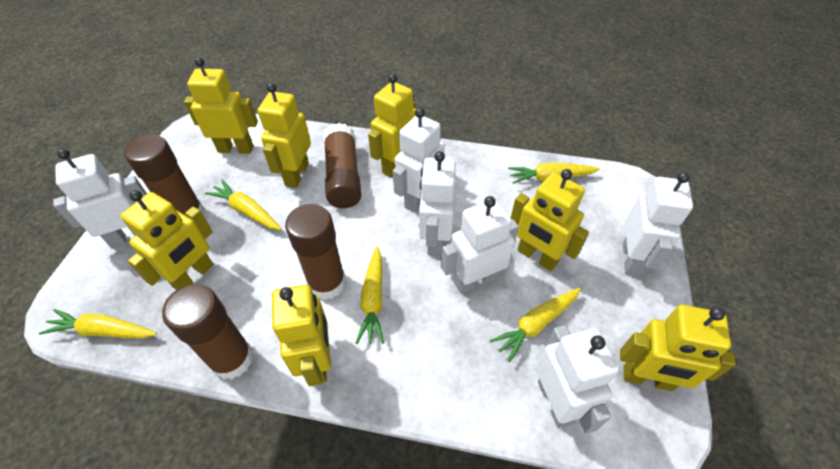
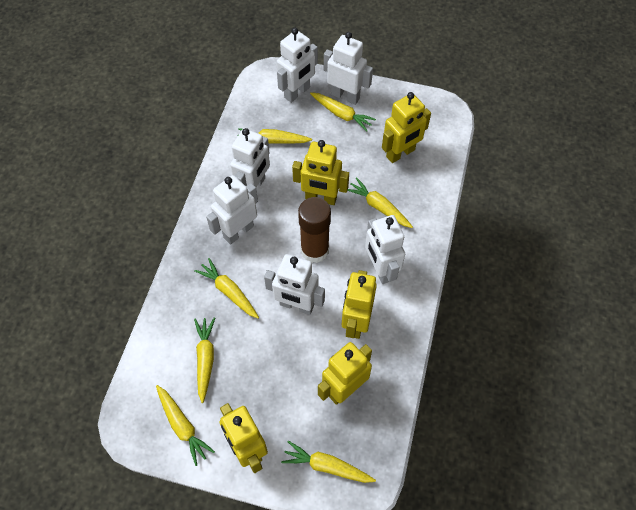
brown glue stick: [124,134,205,216] [162,284,254,380] [285,204,346,300] [323,123,362,208] = 4 -> [298,197,331,263] = 1
yellow carrot: [39,309,157,339] [205,180,281,230] [356,247,384,344] [490,288,581,362] [508,163,600,184] = 5 -> [156,385,215,466] [194,258,259,319] [194,318,215,403] [237,128,312,144] [281,441,376,483] [310,92,376,131] [347,177,413,228] = 7
yellow robot: [120,190,213,290] [184,57,258,154] [258,83,311,188] [272,285,331,386] [368,74,416,178] [511,169,589,271] [620,305,736,391] = 7 -> [219,403,268,473] [292,140,349,205] [318,342,372,405] [342,270,377,339] [382,92,431,163] = 5

